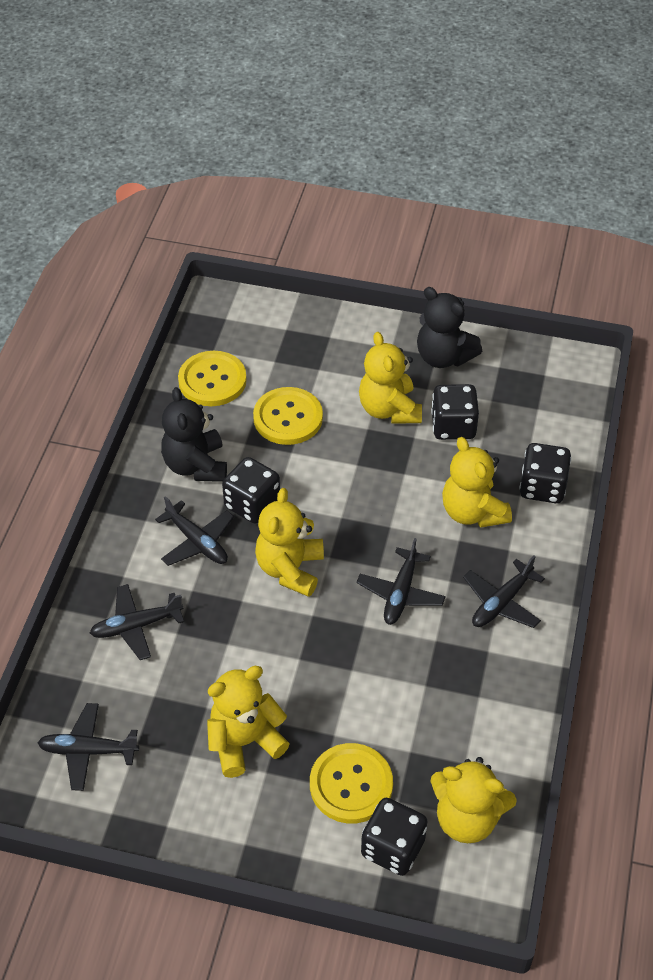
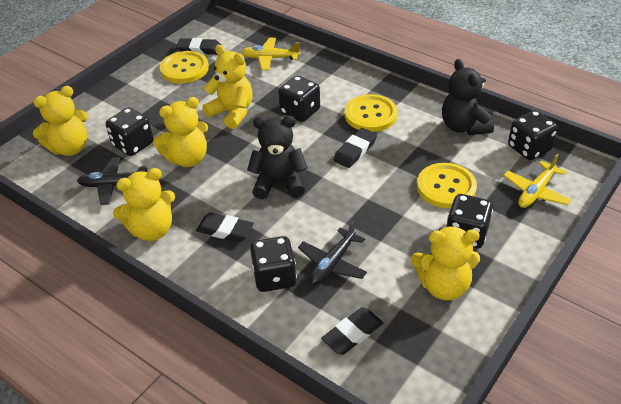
black dice: [222,457,280,524] [361,798,427,876] [431,384,479,440] [519,443,571,503] = 4 -> [106,107,153,156] [250,236,297,292] [278,76,320,122] [447,194,493,248] [508,110,558,160] = 5
black eraser: none = 0 -> [176,38,221,55] [196,212,254,242] [321,307,383,355] [334,128,377,168] = 4
black plane: [37,703,139,791] [90,584,184,660] [155,496,234,566] [357,538,446,625] [463,555,545,628] = 5 -> [77,157,147,205] [298,220,367,285] = 2
yellow plane: none = 0 -> [242,38,300,70] [503,154,572,208] = 2

